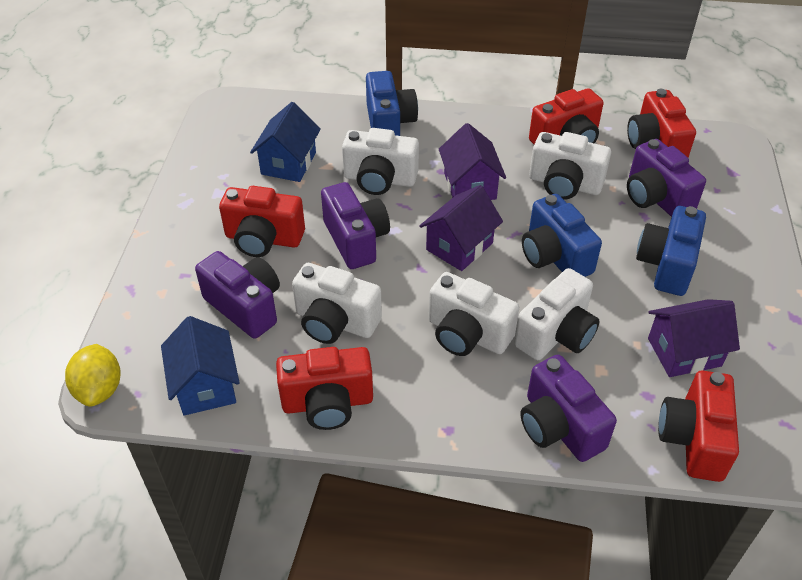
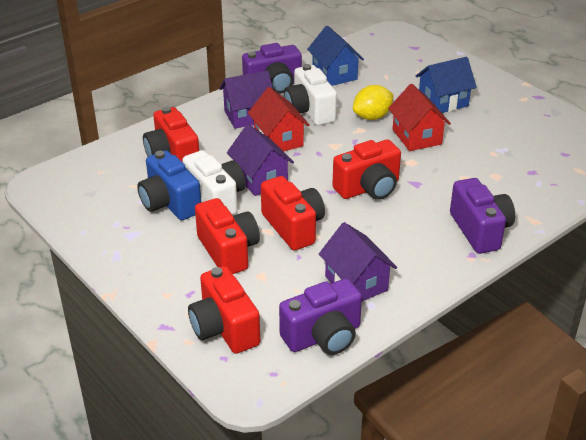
blue camera: [366,71,418,136] [522,194,602,277] [636,206,706,296] = 3 -> [137,150,201,220] = 1
purple camera: [195,251,280,339] [321,182,390,269] [520,355,617,462] [627,139,706,217] = 4 -> [242,43,302,94] [279,278,362,355] [450,178,515,254] = 3
red house: none = 0 -> [248,87,310,152] [388,84,451,151] = 2
white camera: [292,263,382,344] [342,128,419,195] [429,272,519,356] [514,268,600,360] [529,132,611,200] = 5 -> [182,150,246,215] [284,64,337,126] = 2

